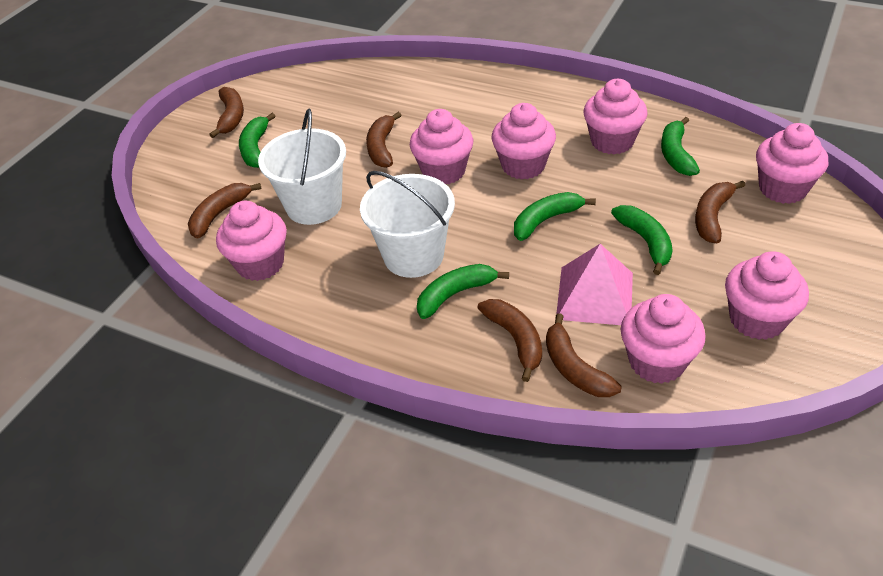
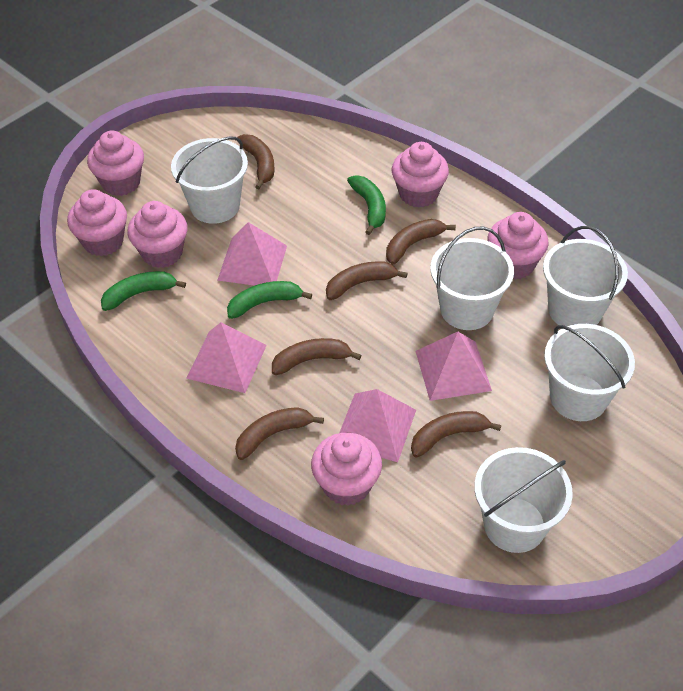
green banana: [239,113,275,168] [417,264,509,319] [514,192,596,241] [611,205,673,275] [661,117,700,176] = 5 -> [101,271,186,311] [227,281,312,319] [347,175,386,235] = 3
pink cupcake: [216,201,287,281] [410,109,473,184] [492,103,556,179] [583,79,648,154] [621,294,706,384] [725,251,809,340] [756,123,828,204] = 7 -> [67,189,127,256] [87,130,144,196] [127,201,188,268] [311,433,382,506] [392,142,449,208] [488,212,549,279] = 6
pink pyramid: [556,244,633,325] = 1 -> [186,323,267,393] [217,222,287,286] [339,389,416,462] [416,332,492,401] = 4
white bucket: [258,108,346,225] [360,171,455,278] = 2 -> [171,136,248,224] [430,226,514,330] [474,447,573,553] [543,226,628,326] [544,324,635,421] = 5

